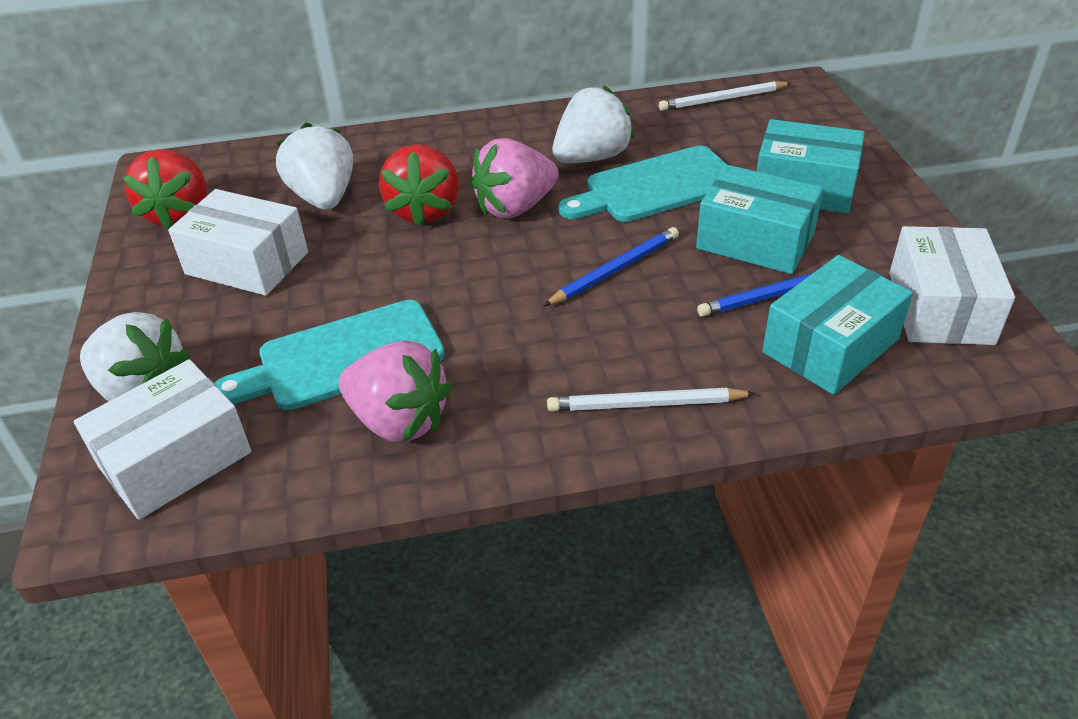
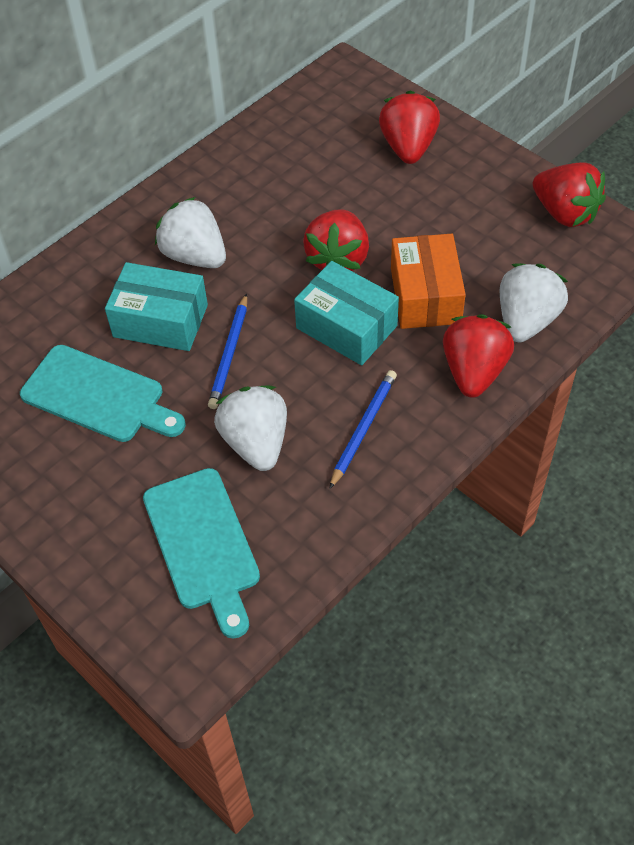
orange box: none = 0 -> [391,234,466,329] = 1
pink strawberry: [339,340,452,443] [470,138,559,218] = 2 -> none = 0
red strawberry: [122,149,207,229] [379,144,459,227] = 2 -> [303,210,369,271] [379,90,440,164] [443,314,514,398] [533,162,606,227] = 4
turquoise box: [696,165,823,274] [757,119,865,214] [762,255,913,395] = 3 -> [105,262,208,351] [294,261,399,365] = 2
white box: [74,359,251,520] [168,189,308,296] [889,226,1015,345] = 3 -> none = 0
white pencil: [547,388,756,411] [659,81,791,111] = 2 -> none = 0

